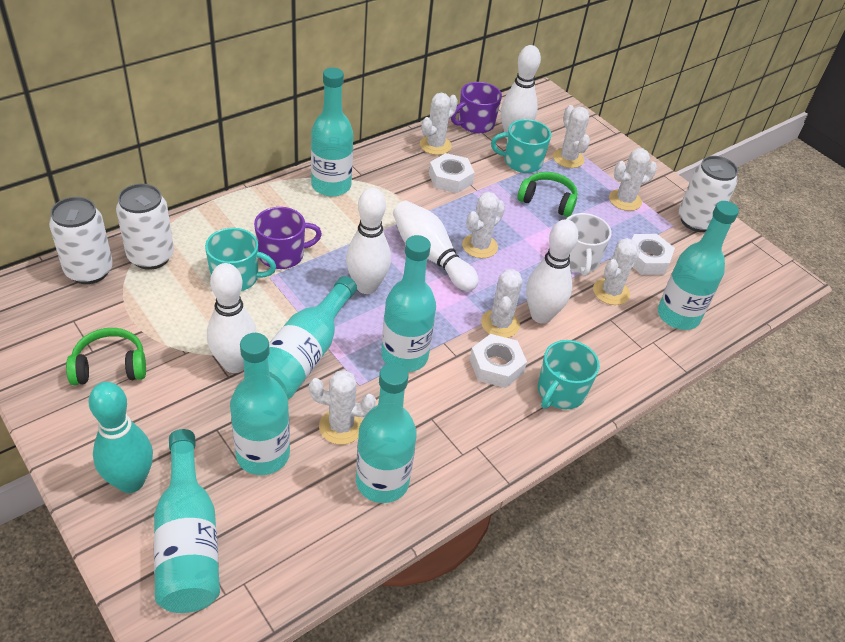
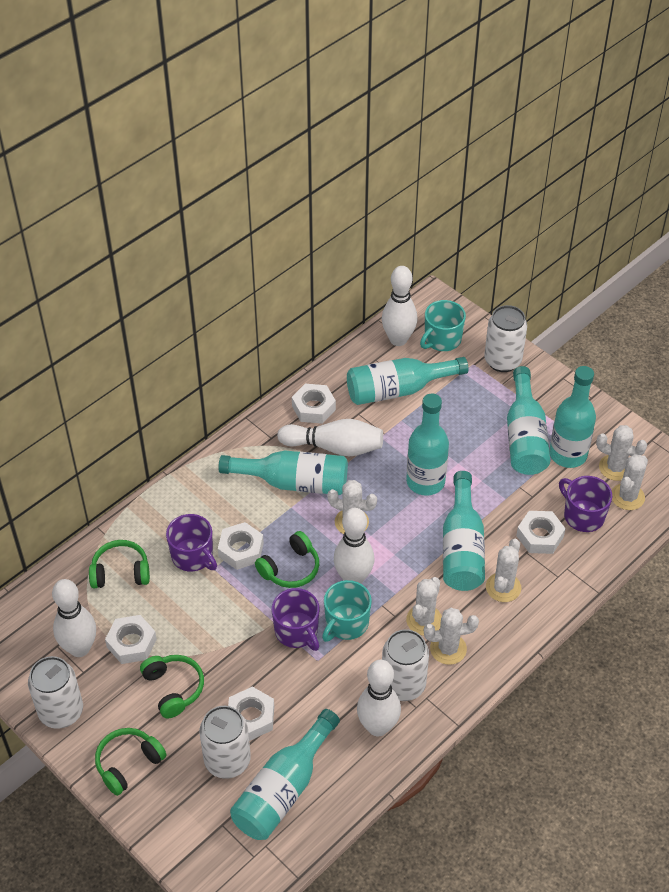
green headphones: [66,328,146,385] [517,172,578,217] = 2 -> [89,540,150,588] [95,728,166,796] [140,655,204,718] [255,531,319,588] = 4
purple mug: [254,207,322,269] [451,82,502,133] = 2 -> [166,514,217,572] [271,588,319,651] [559,476,612,532] = 3
turquoise bowling pin: [88,382,153,493] = 1 -> none = 0
turquoise mug: [205,228,276,291] [491,119,551,173] [538,340,600,409] = 3 -> [322,580,372,642] [420,300,466,351] = 2
white cactus: [309,370,376,445] [420,93,458,155] [462,192,505,258] [481,269,523,338] [553,105,590,168] [593,238,640,305] [609,148,657,211] = 7 -> [327,480,377,534] [406,577,442,635] [424,608,479,665] [486,539,521,602] [596,425,647,481] [612,454,648,510] = 6
white can: [49,197,113,284] [116,184,174,270] [679,156,738,232] = 3 -> [28,656,83,729] [199,706,251,779] [382,629,429,701] [484,305,527,372] = 4
white mug: [567,213,612,276] = 1 -> none = 0
white nut: [429,153,475,193] [470,334,527,388] [632,234,675,275] = 3 -> [105,615,157,664] [218,522,264,570] [228,687,274,741] [292,384,336,424] [516,511,566,554] = 5

